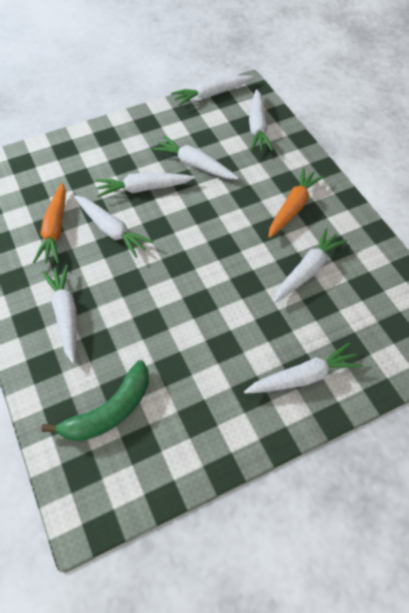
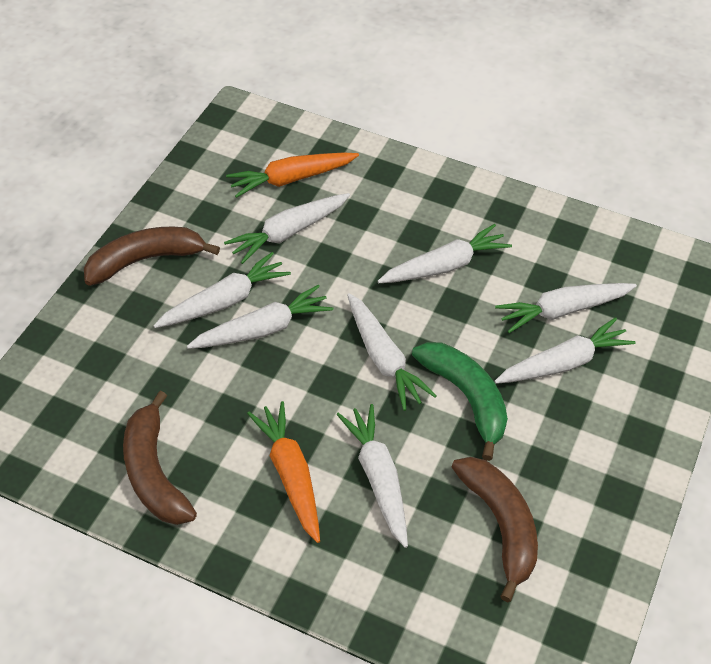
brown banana: none = 0 -> [84,227,220,286] [123,391,197,525] [452,457,538,602] = 3

